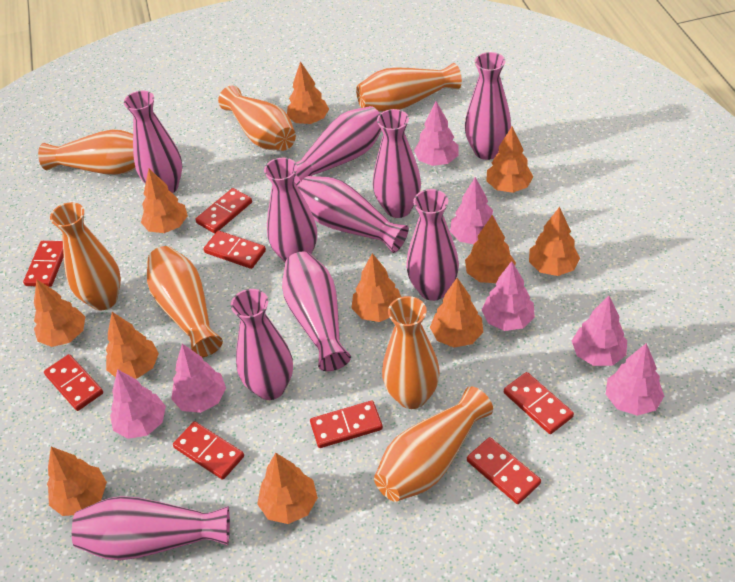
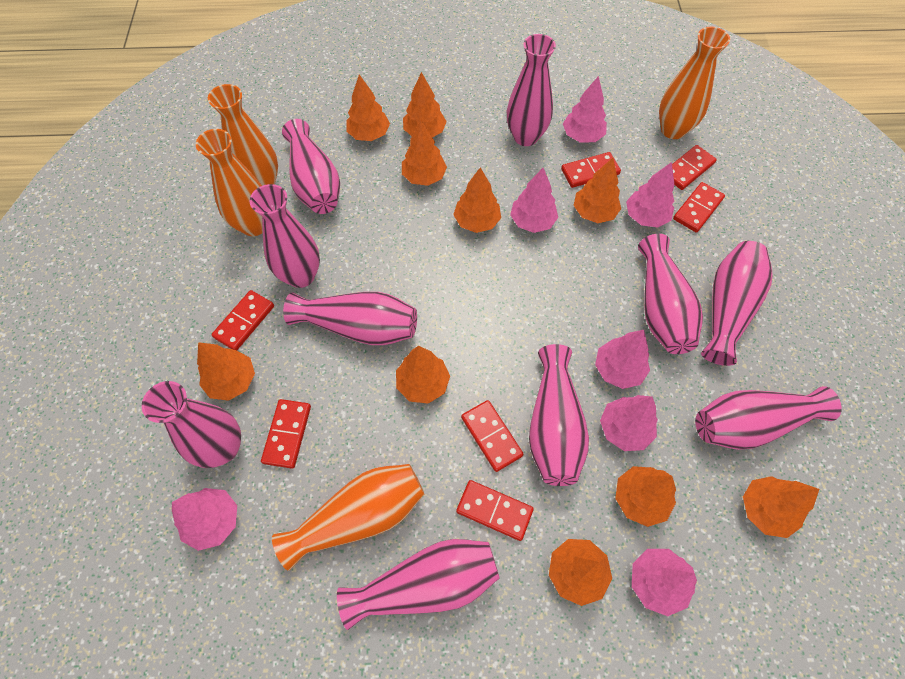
orange tree: [34,279,85,347] [47,447,107,516] [106,312,159,379] [141,169,188,233] [257,453,318,524] [287,61,329,124] [352,253,401,322] [430,278,483,348] [465,215,516,283] [486,126,533,193] [529,207,580,276] = 11 -> [197,342,255,401] [346,74,390,141] [396,346,450,404] [402,120,447,186] [403,72,447,137] [453,167,501,233] [549,539,612,606] [573,158,621,223] [615,466,676,527] [743,476,819,538] = 10
orange vase: [38,130,136,175] [50,202,121,310] [147,246,223,358] [218,86,296,151] [356,63,462,112] [374,386,493,502] [382,296,440,409] = 7 -> [196,129,263,236] [208,84,278,186] [272,464,424,571] [659,27,730,139] = 4
red domino: [23,241,64,287] [44,354,103,411] [173,421,244,480] [195,188,252,234] [204,231,266,269] [310,401,383,448] [467,437,541,504] [504,372,574,434] = 8 -> [211,290,274,351] [261,399,311,468] [456,480,534,541] [461,400,524,472] [561,152,621,188] [672,145,717,190] [673,182,725,233] = 7

